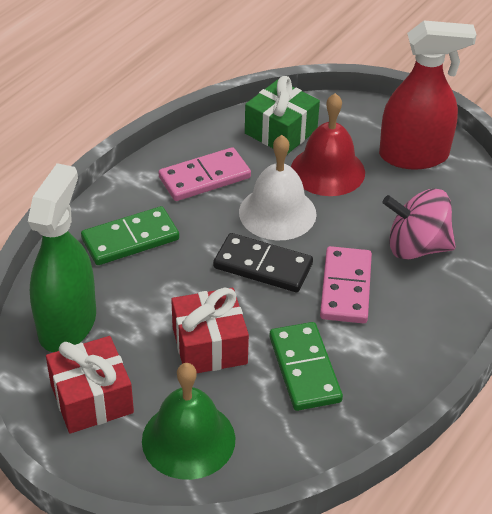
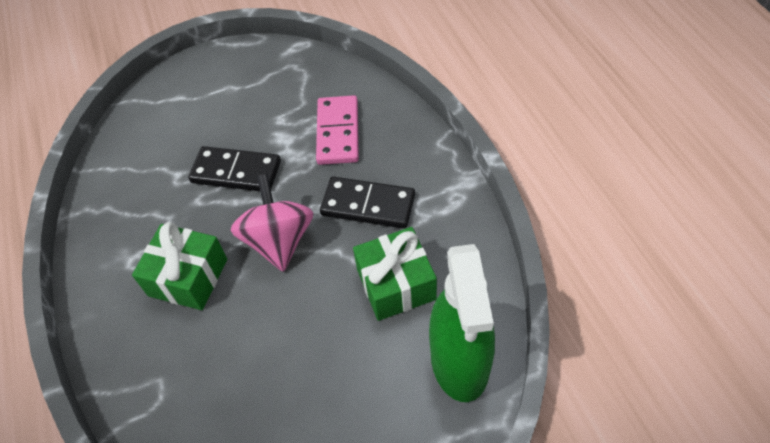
black domino: [213,233,313,292] = 1 -> [188,146,281,191] [320,176,415,229] = 2
green bell: [142,363,235,480] = 1 -> none = 0
green domino: [81,206,179,265] [269,322,343,411] = 2 -> none = 0
green gift: [245,76,320,154] = 1 -> [132,222,227,310] [353,227,437,321] = 2
pink domino: [159,147,251,201] [320,246,372,324] = 2 -> [316,95,359,165] = 1
red bell: [291,93,365,196] = 1 -> none = 0
red gift: [46,336,134,433] [171,288,249,373] = 2 -> none = 0
red spray bottle: [379,20,477,170] = 1 -> none = 0
white bell: [239,135,317,240] = 1 -> none = 0

